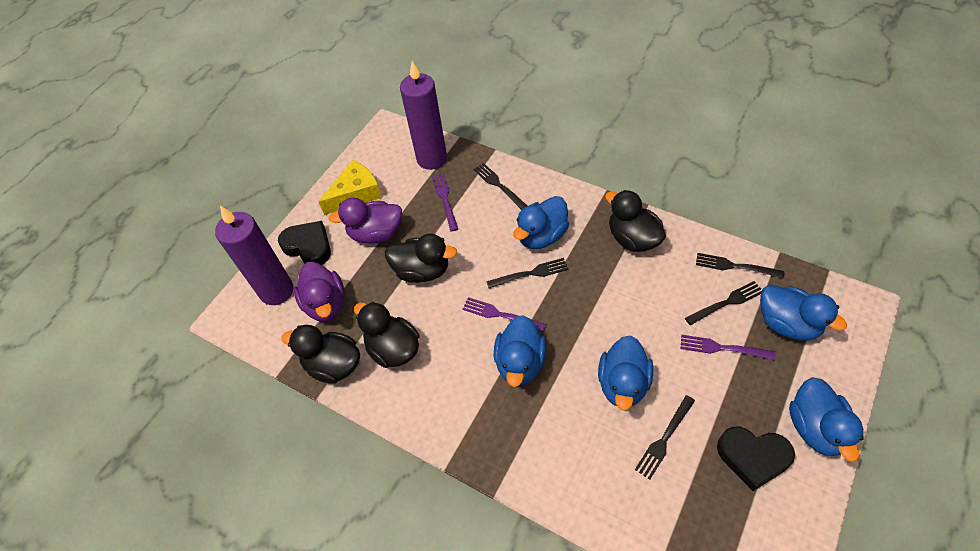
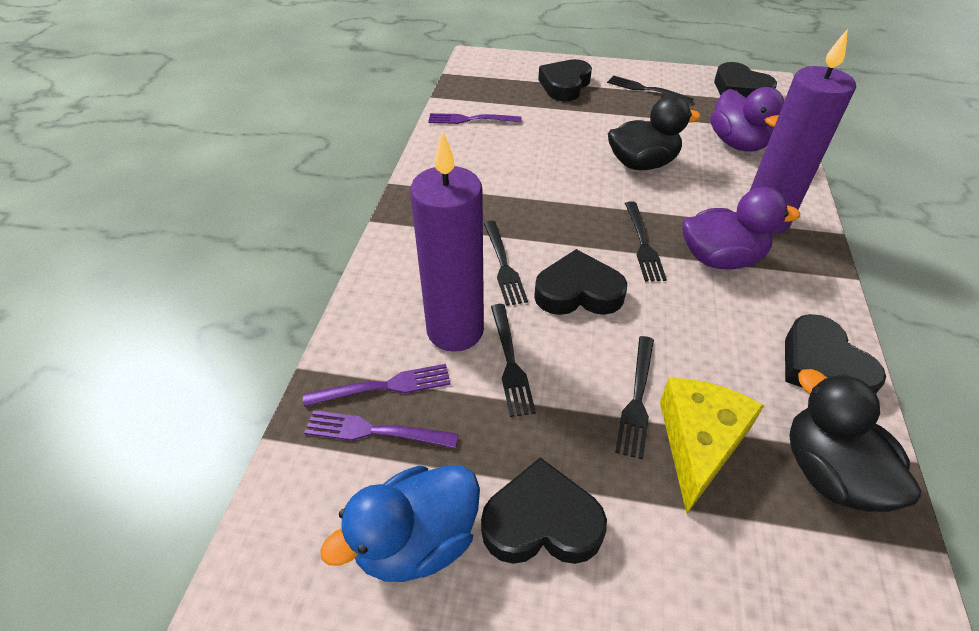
black duck: [281,325,360,384] [354,302,419,368] [385,234,457,283] [605,190,666,252] = 4 -> [608,95,701,170] [789,369,921,512] = 2
black heart: [278,221,331,265] [717,427,795,491] = 2 -> [481,457,607,564] [534,249,627,315] [538,59,592,101] [714,62,777,98] [785,314,886,393] = 5
blue duck: [494,315,546,387] [513,196,569,249] [598,336,653,410] [760,285,847,341] [789,377,863,462] = 5 -> [320,465,480,582] = 1

